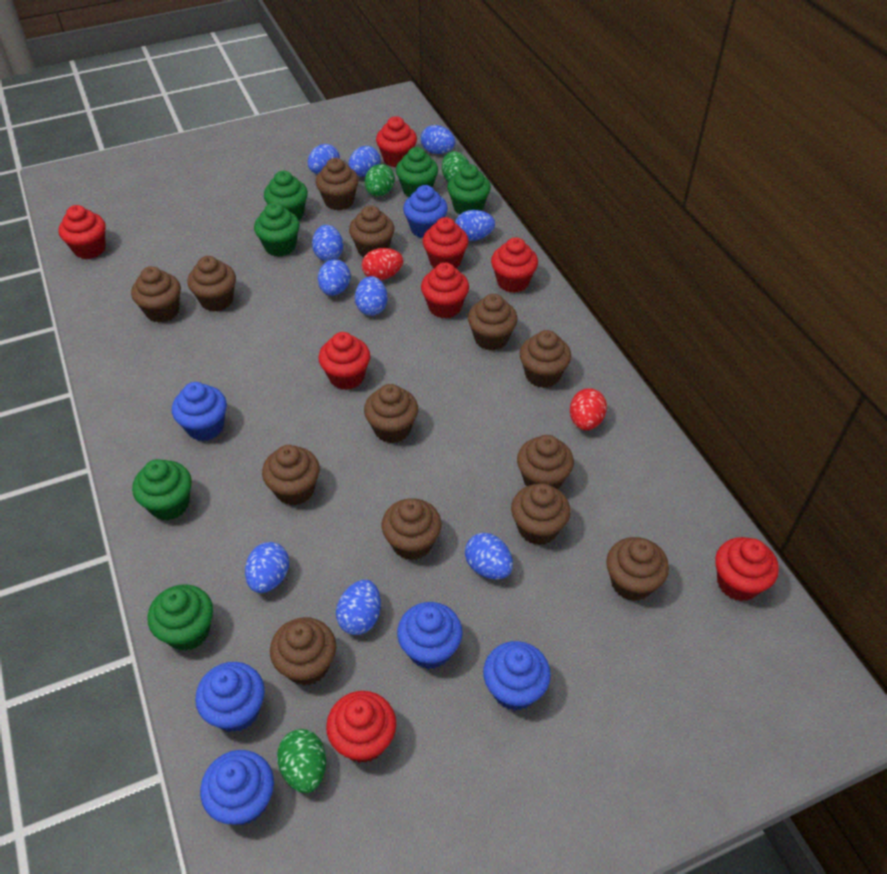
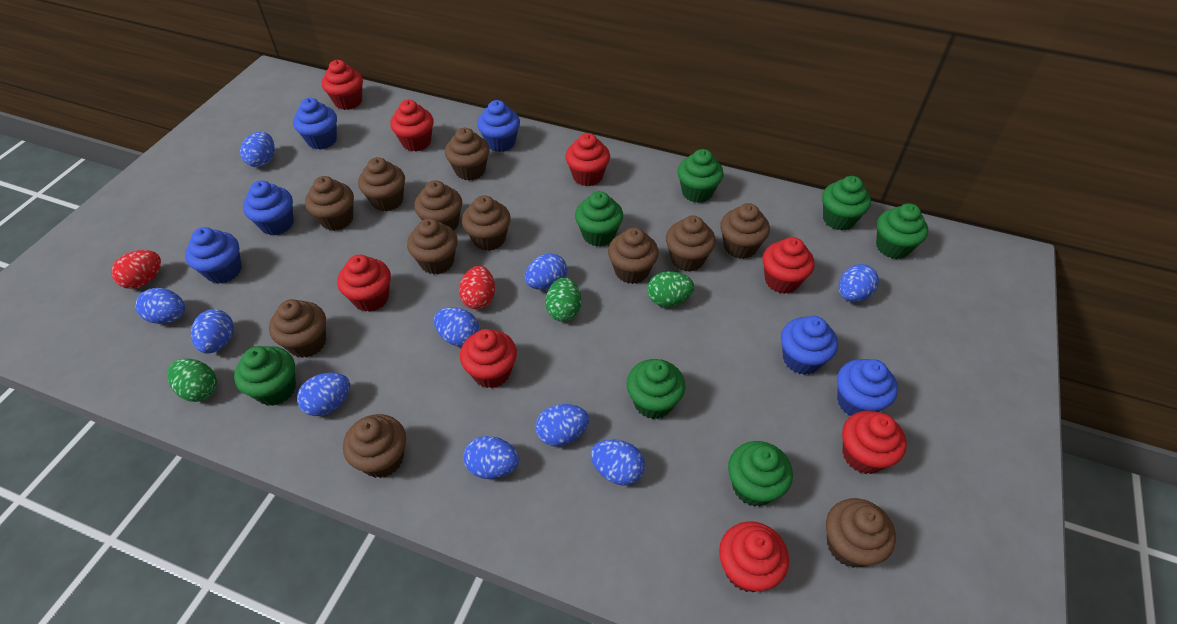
brown cupcake: [131,266,181,323] [187,256,236,312] [262,445,320,506] [270,617,336,686] [316,158,359,210] [349,205,395,257] [364,384,418,443] [382,498,442,560] [468,294,518,351] [511,483,571,545] [517,435,574,489] [520,330,571,388] [606,537,669,601] = 13 -> [269,299,326,358] [305,176,354,231] [343,414,406,478] [358,157,405,212] [407,218,458,274] [414,180,462,230] [445,128,489,181] [462,195,511,251] [608,228,659,284] [666,215,716,272] [720,203,770,259] [826,498,896,568] = 12
green cupcake: [132,459,192,520] [147,584,213,651] [254,203,300,257] [264,171,308,220] [396,147,438,197] [447,164,491,215] = 6 -> [234,346,296,406] [575,191,623,247] [626,359,685,419] [678,149,724,203] [728,441,793,507] [822,176,871,231] [876,203,928,259] = 7

